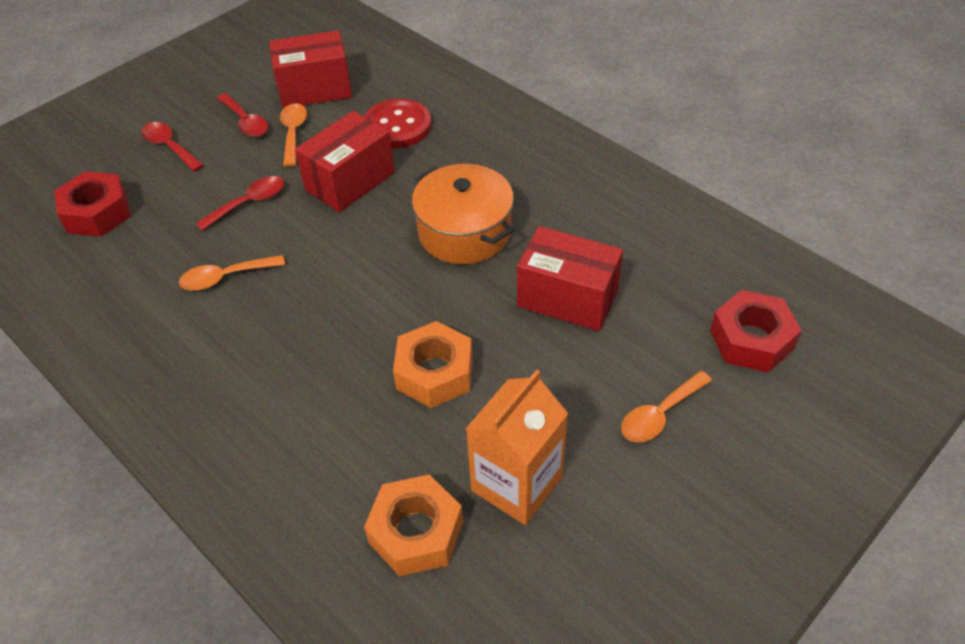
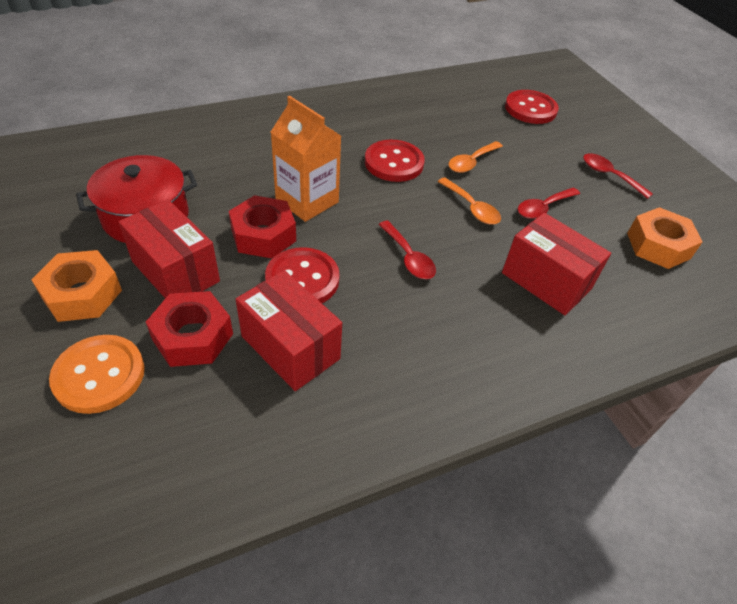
orange button: none = 0 -> [49,335,145,414] = 1
orange pot: [412,164,514,264] = 1 -> none = 0
orange spoon: [179,255,285,291] [280,103,307,167] [621,371,712,442] = 3 -> [438,177,501,224] [448,141,503,173] = 2
red button: [364,99,432,148] = 1 -> [265,247,340,303] [365,140,425,182] [505,90,559,124] = 3
red pot: none = 0 -> [76,155,197,243] = 1

